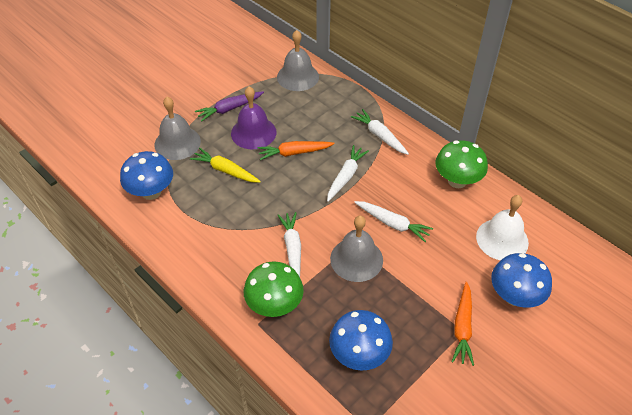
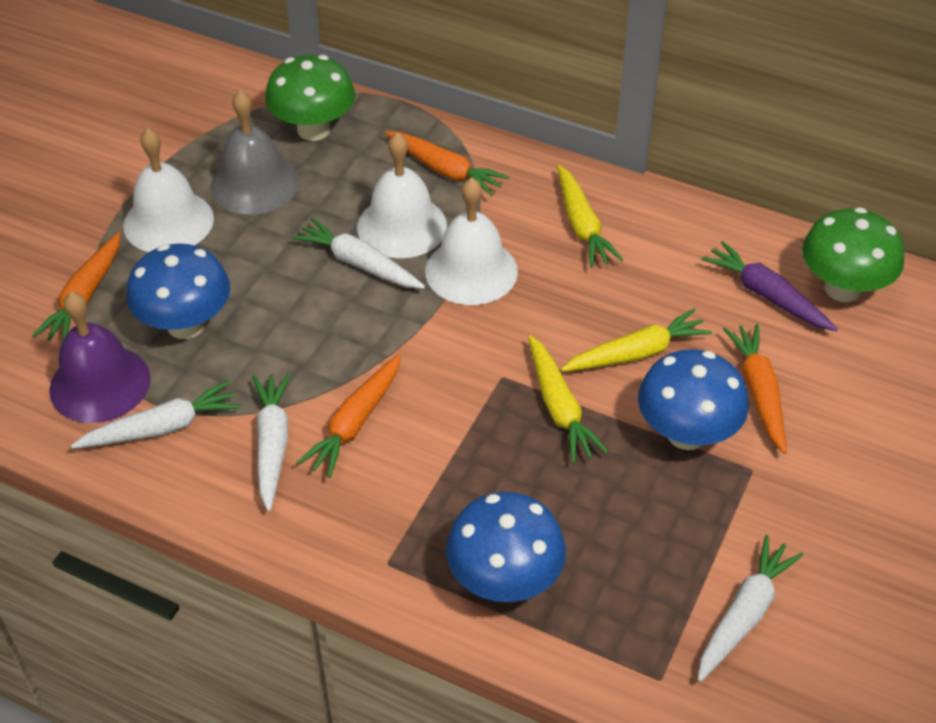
grey bell: [154,97,201,160] [277,30,319,91] [330,215,383,282] = 3 -> [211,90,299,214] = 1
orange carrot: [258,141,334,160] [451,282,474,366] = 2 -> [32,232,121,341] [297,354,401,478] [385,131,510,196] [723,324,787,454] = 4
white bell: [476,195,529,260] = 1 -> [123,128,214,252] [357,132,447,258] [425,177,518,305] = 3
yellow carrot: [190,148,261,183] = 1 -> [528,335,609,463] [557,165,623,268] [561,309,712,372] = 3

